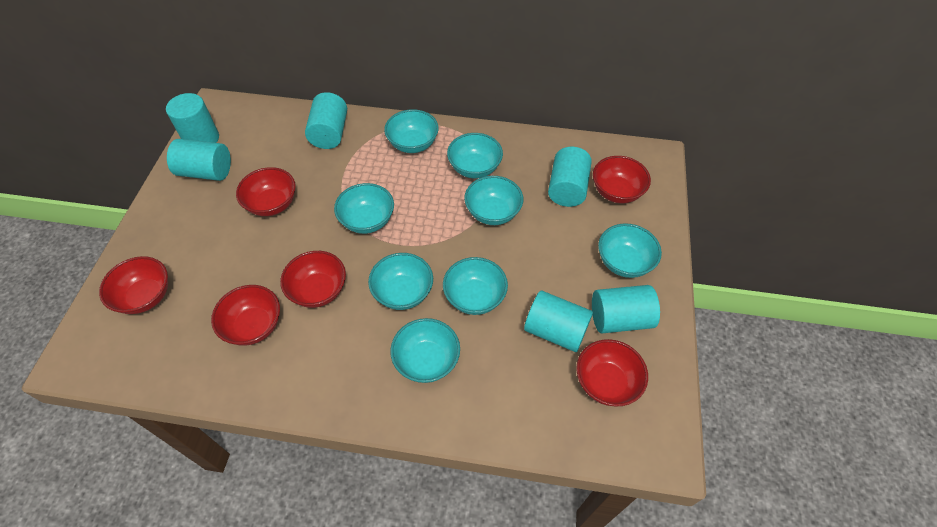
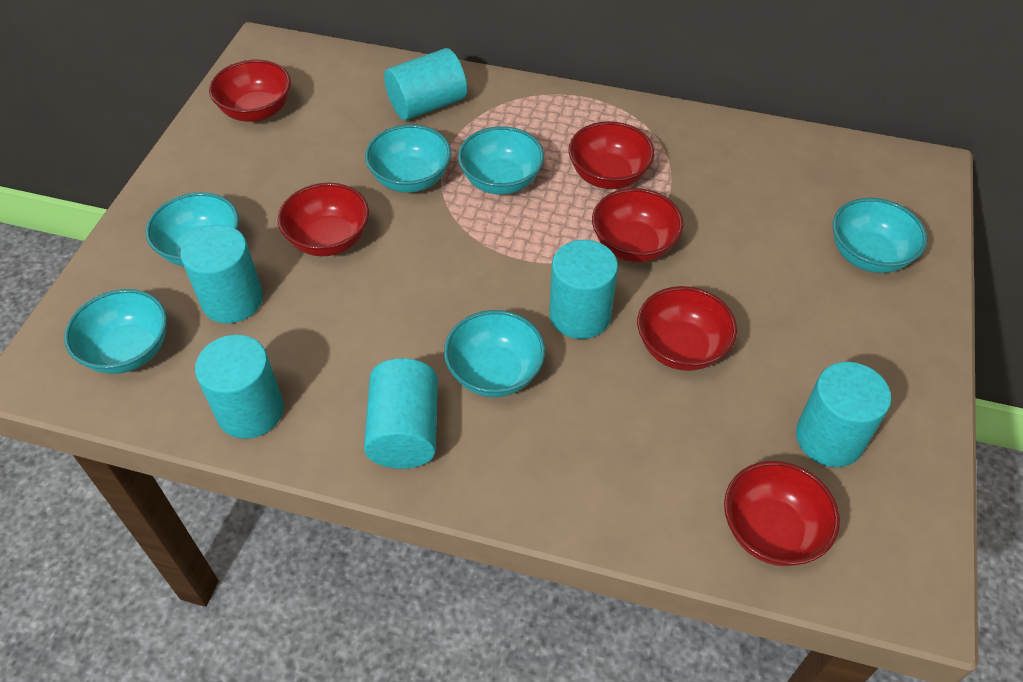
turquoise bowl: [334,183,394,234] [368,253,433,310] [384,109,439,153] [390,318,460,383] [443,257,508,315] [447,133,503,178] [464,176,523,225] [598,223,662,278] = 8 -> [64,289,167,374] [146,192,239,266] [365,124,451,193] [444,310,545,397] [458,126,544,195] [833,198,927,273] = 6

